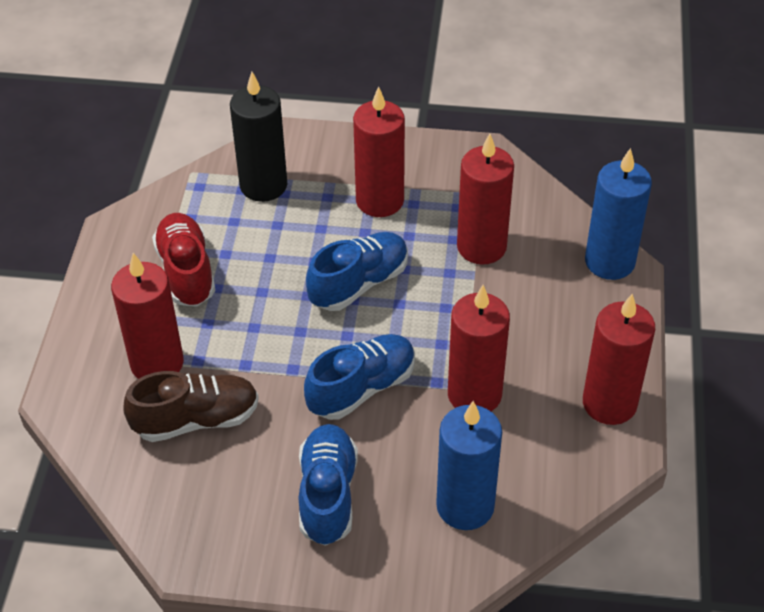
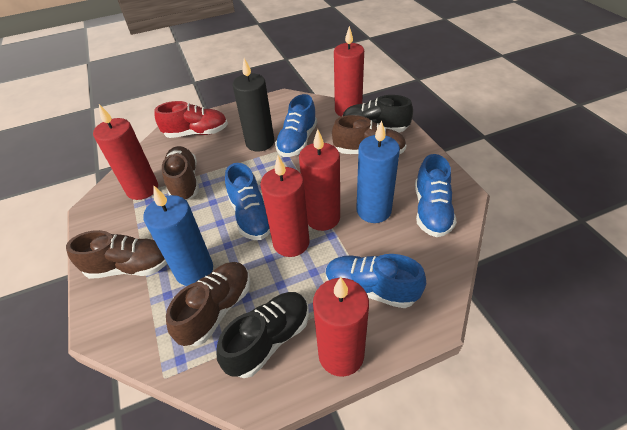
black shoe: none = 0 -> [217,292,309,378] [342,95,413,132] = 2
blue shoe: [298,424,358,546] [304,334,415,420] [306,232,408,311] = 3 -> [225,163,270,240] [275,94,317,157] [326,254,426,308] [415,154,457,237] = 4
brown shoe: [123,371,259,442] = 1 -> [66,230,167,279] [162,146,199,201] [166,262,251,346] [332,115,406,155] = 4

